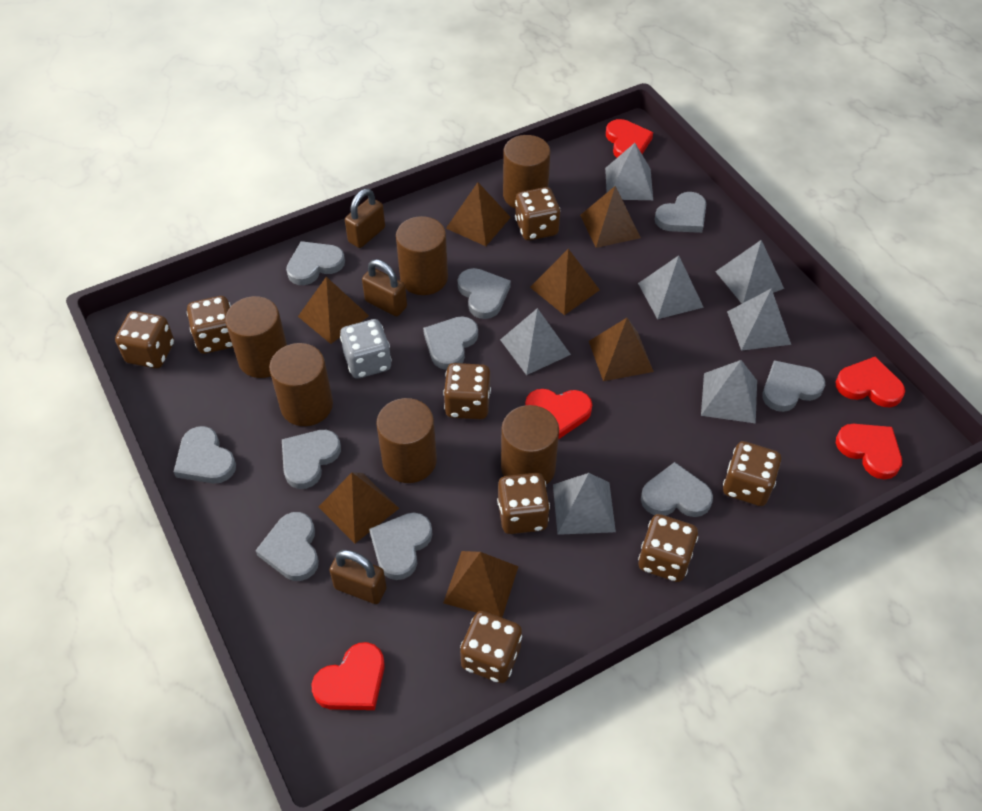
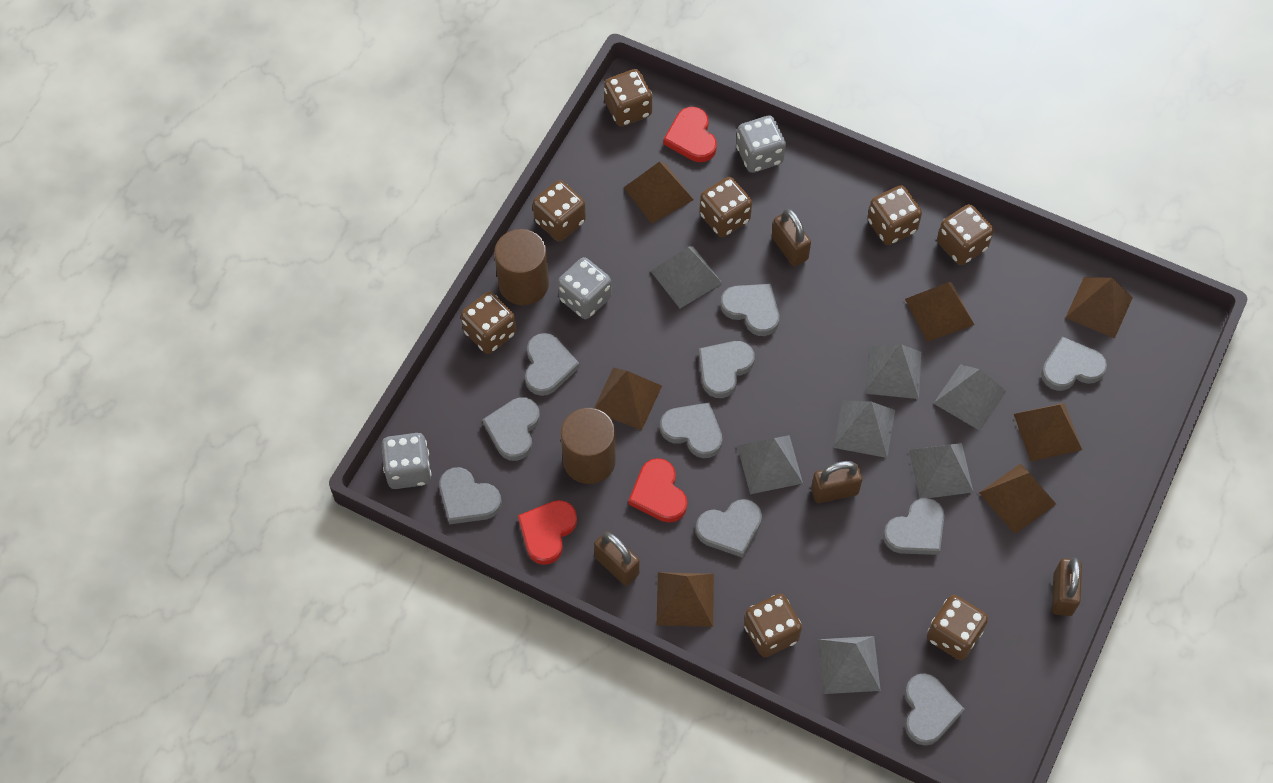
brown cylinder: [225,296,287,378] [269,343,333,426] [376,398,437,483] [396,216,448,295] [501,405,559,485] [503,135,550,209] = 6 -> [494,229,549,305] [561,408,616,484] = 2
brown padlock: [329,550,387,604] [345,189,385,248] [362,259,407,317] = 3 -> [594,531,640,585] [772,209,811,266] [811,461,862,503] [1052,558,1082,616] = 4
grey dice: [340,319,392,379] = 1 -> [382,433,431,489] [558,257,612,319] [736,116,786,173] = 3
red heart: [312,642,385,710] [525,389,592,439] [606,119,653,158] [835,357,905,407] [836,424,902,480] = 5 -> [518,500,577,565] [629,458,687,523] [663,107,717,162] = 3

